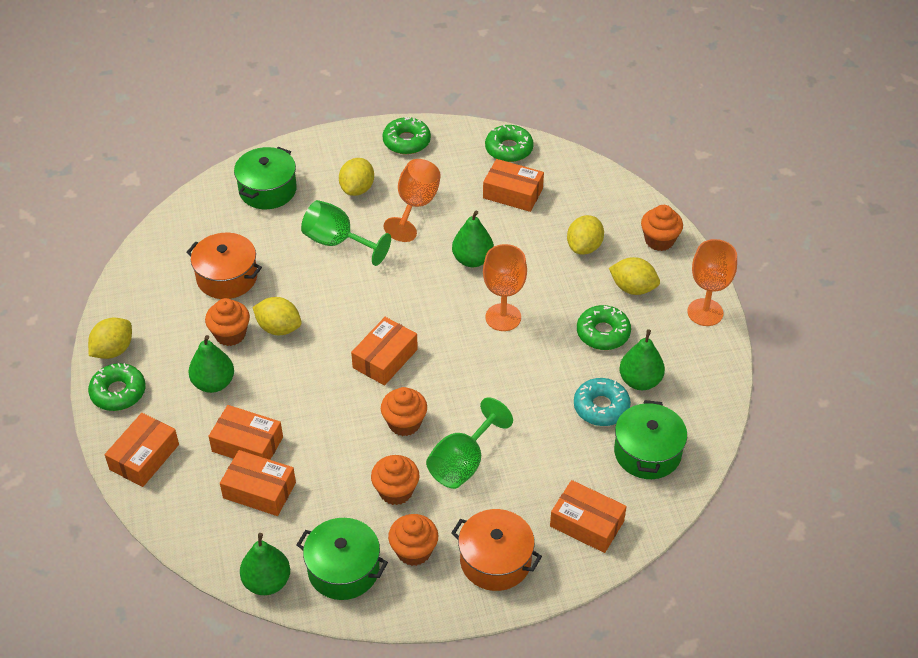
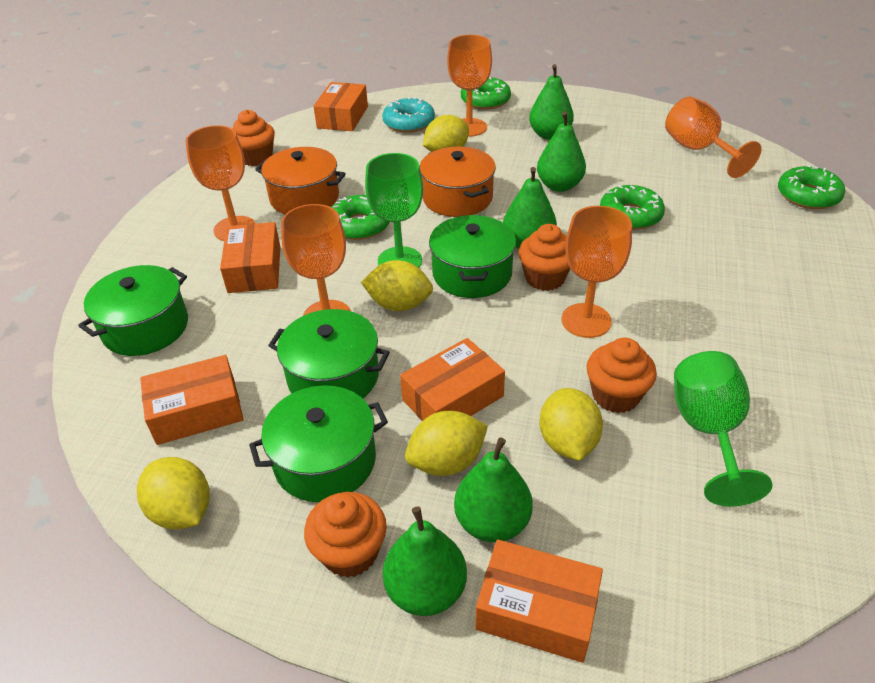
green pear: [188,335,234,393] [240,533,290,595] [452,211,494,267] [619,329,665,390] = 4 -> [383,507,467,616] [454,437,533,542] [503,167,557,248] [529,64,574,140] [537,111,586,192] = 5
green pot: [234,147,297,209] [297,518,388,600] [614,400,687,479] = 3 -> [78,265,188,356] [249,385,388,502] [268,309,390,399] [429,215,516,298] = 4
orange box: [105,413,179,487] [208,405,283,460] [220,450,296,516] [351,317,418,386] [483,159,544,212] [550,480,627,553] = 6 -> [140,355,244,445] [220,222,280,293] [313,82,368,131] [400,338,505,421] [475,539,603,663] = 5
orange cupcake: [205,298,250,346] [371,455,420,505] [381,387,427,436] [388,514,438,566] [641,205,683,251] = 5 -> [232,110,275,166] [304,492,387,578] [518,224,570,291] [587,338,657,413] = 4
orange goblet: [383,159,441,242] [483,244,527,331] [687,239,737,326] = 3 -> [186,125,256,241] [281,204,351,316] [447,35,492,137] [562,206,632,338] [665,97,761,178] = 5

